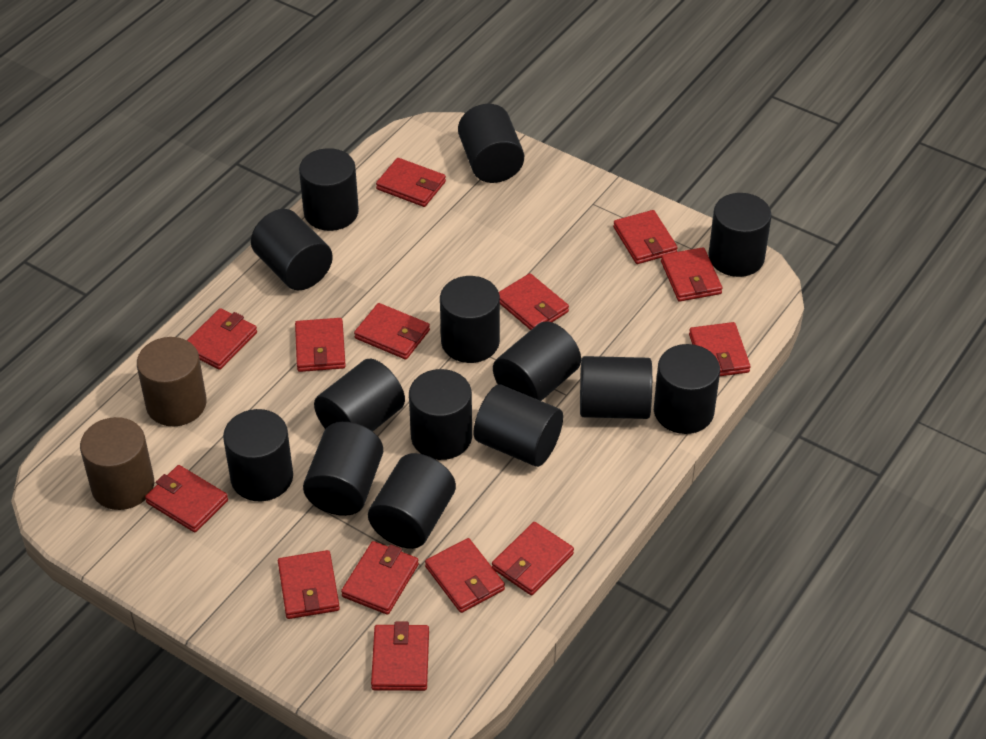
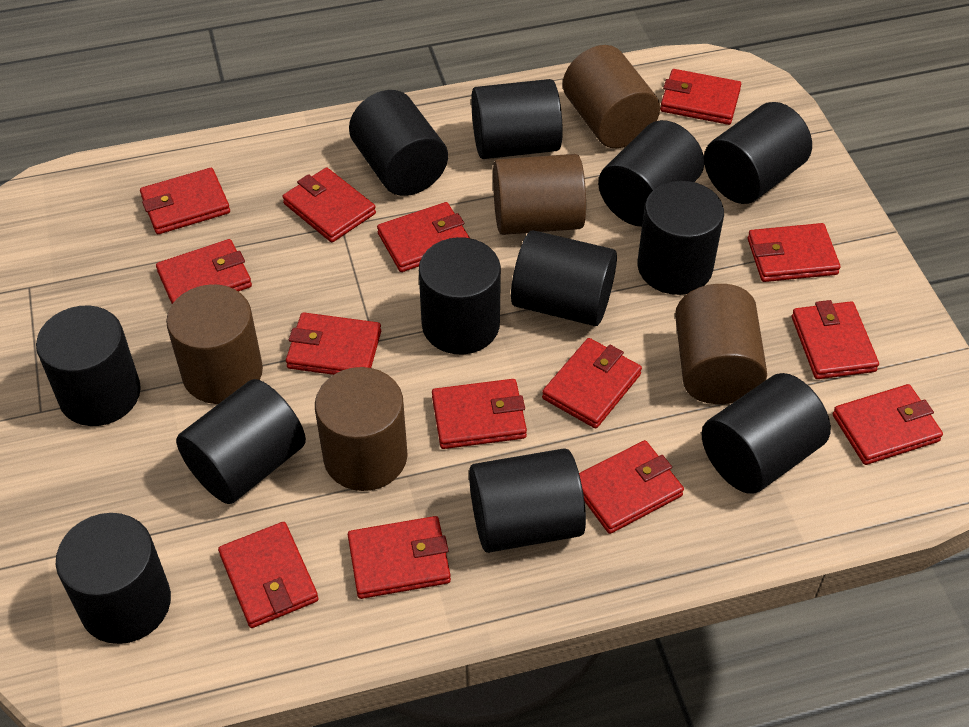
black cylinder: [223,409,293,501] [251,209,333,290] [299,148,359,231] [303,422,383,516] [314,359,405,431] [368,453,456,549] [409,369,472,460] [440,276,500,363] [458,104,524,183] [474,384,563,467] [493,321,581,401] [580,356,652,419] [654,344,720,434] [708,193,772,277] = 14 -> [36,306,141,426] [56,513,171,644] [176,379,306,504] [349,90,448,196] [419,237,501,355] [469,448,586,553] [471,79,563,159] [511,230,617,326] [598,120,704,227] [637,181,724,295] [702,373,831,494] [704,102,812,204] = 12
brown cylinder: [80,417,154,510] [137,337,207,426] = 2 -> [166,284,263,404] [315,367,408,491] [493,154,586,235] [563,45,660,148] [675,284,767,404] = 5

